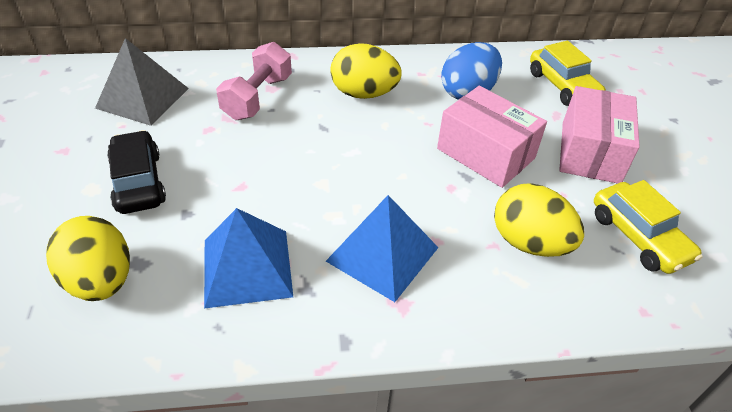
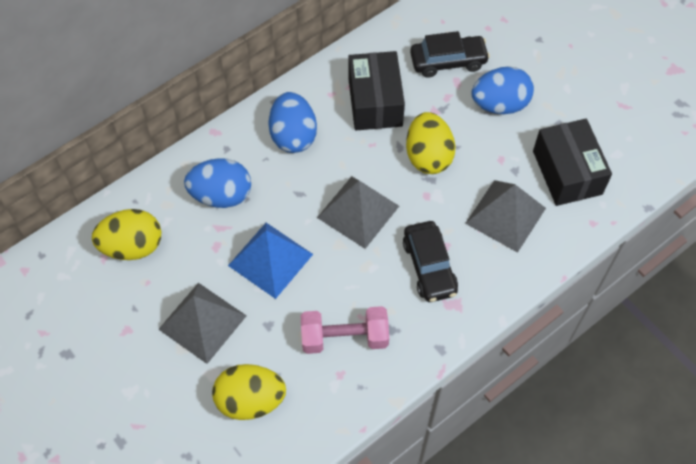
black box: none = 0 -> [348,51,405,130] [533,119,612,206] = 2
black car: [107,130,166,214] = 1 -> [403,221,458,302] [410,31,490,78] = 2
blue egg: [441,42,502,100] = 1 -> [184,158,251,208] [268,92,317,153] [471,66,534,114] = 3
blue pyramid: [204,208,293,309] [326,195,438,302] = 2 -> [228,223,313,299] = 1
grey pyramid: [95,38,189,126] = 1 -> [158,283,246,364] [317,176,399,249] [465,180,546,253] = 3
pink box: [437,86,547,188] [559,86,640,184] = 2 -> none = 0
yellow car: [530,41,606,106] [594,180,702,274] = 2 -> none = 0

